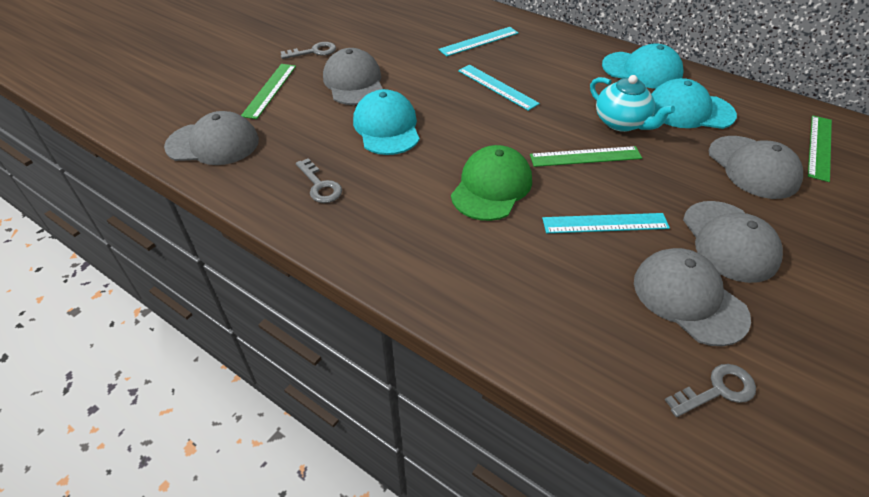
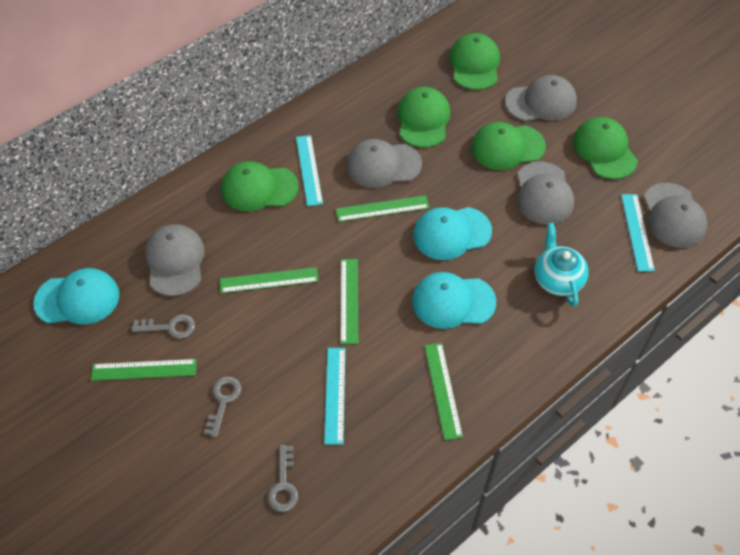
green cap: [451,145,532,221] = 1 -> [221,161,299,211] [397,87,450,148] [449,33,500,90] [471,122,546,170] [573,117,638,179] = 5
green ruler: [241,64,296,119] [530,146,642,167] [808,115,832,182] = 3 -> [91,359,197,381] [220,267,319,293] [336,195,430,222] [341,259,358,344] [424,343,463,440] = 5

